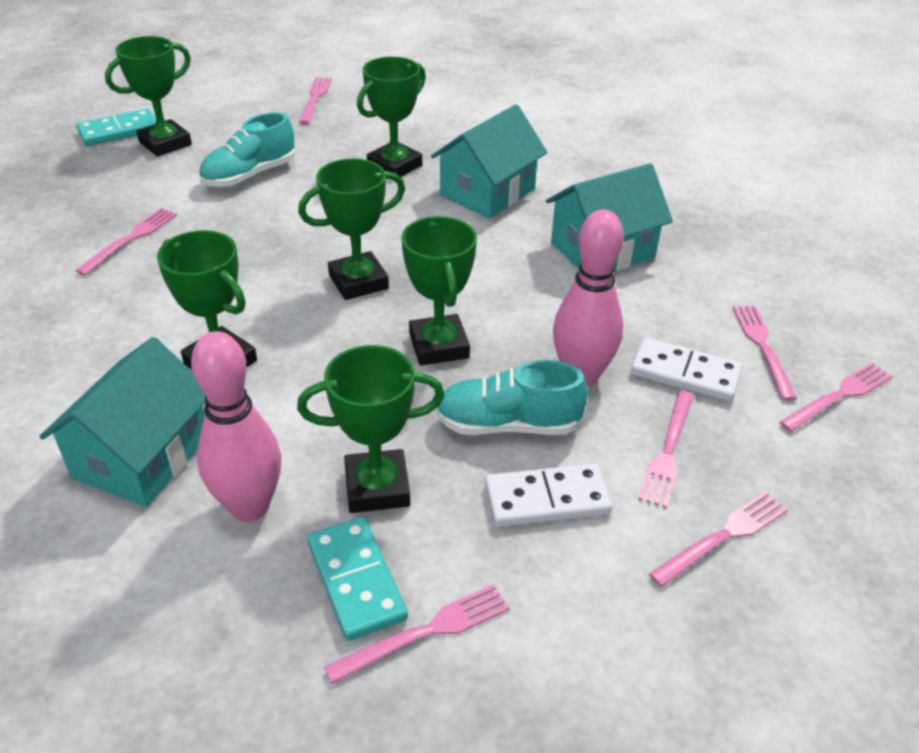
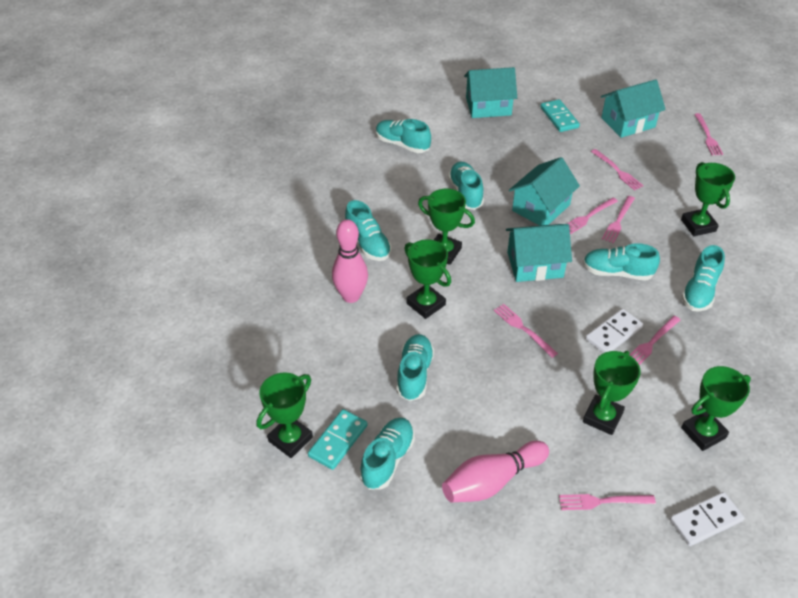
turquoise house: [39,337,205,507] [431,104,547,219] [546,163,673,271] = 3 -> [464,67,517,118] [506,224,572,282] [509,157,580,226] [601,79,666,138] = 4
turquoise shoe: [199,112,295,187] [435,360,588,435] = 2 -> [345,200,392,261] [360,418,415,490] [376,119,431,153] [396,334,434,401] [448,162,484,210] [583,243,660,280] [681,245,725,312] = 7

